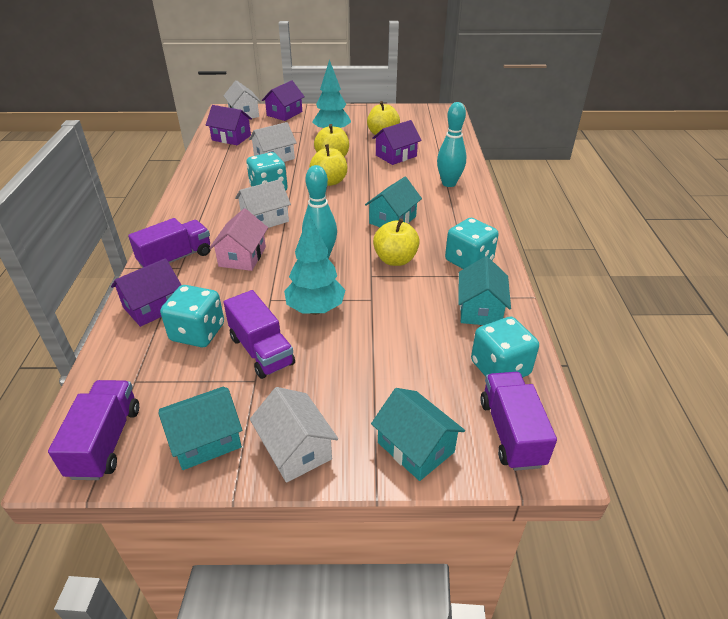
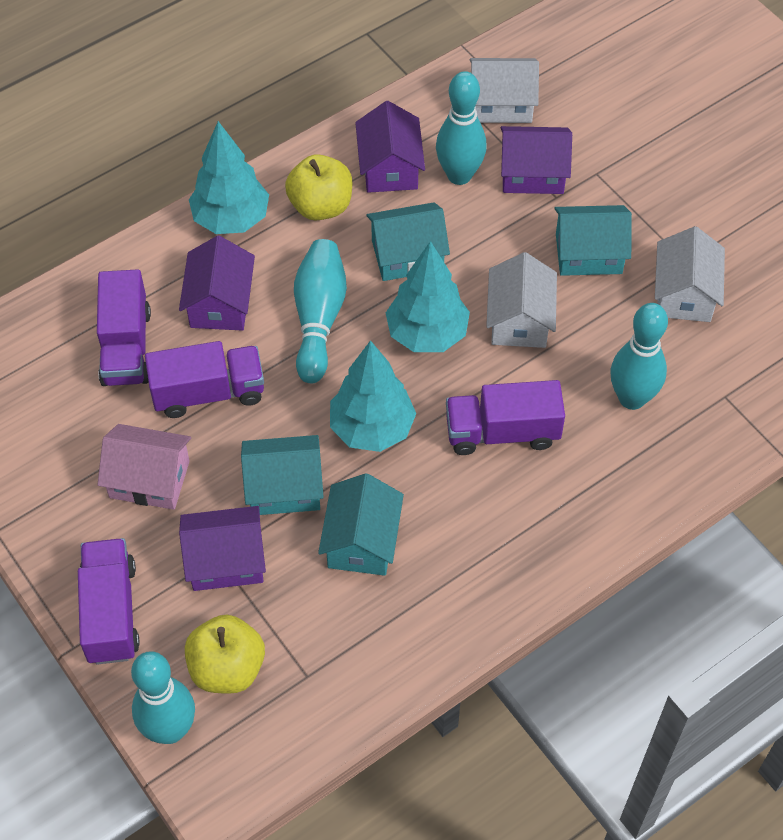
turquoise bowling pin: [302,165,337,259] [437,102,466,187] = 2 -> [131,651,195,744] [294,239,347,383] [436,71,487,185] [611,303,668,410] = 4
turquoise dice: [160,285,224,347] [246,152,288,191] [445,218,499,269] [471,317,539,378] = 4 -> none = 0
turquoise tree: [284,215,345,315] [312,59,351,128] = 2 -> [189,121,269,234] [330,340,416,452] [386,241,470,352] = 3
white house: [224,80,261,118] [235,179,291,228] [249,122,297,162] [250,387,338,483] = 4 -> [470,58,539,123] [486,252,557,348] [655,226,725,322] = 3
yellow apple: [309,144,347,186] [314,124,349,157] [367,101,400,135] [373,218,420,266] = 4 -> [185,615,265,694] [285,154,352,221] = 2

